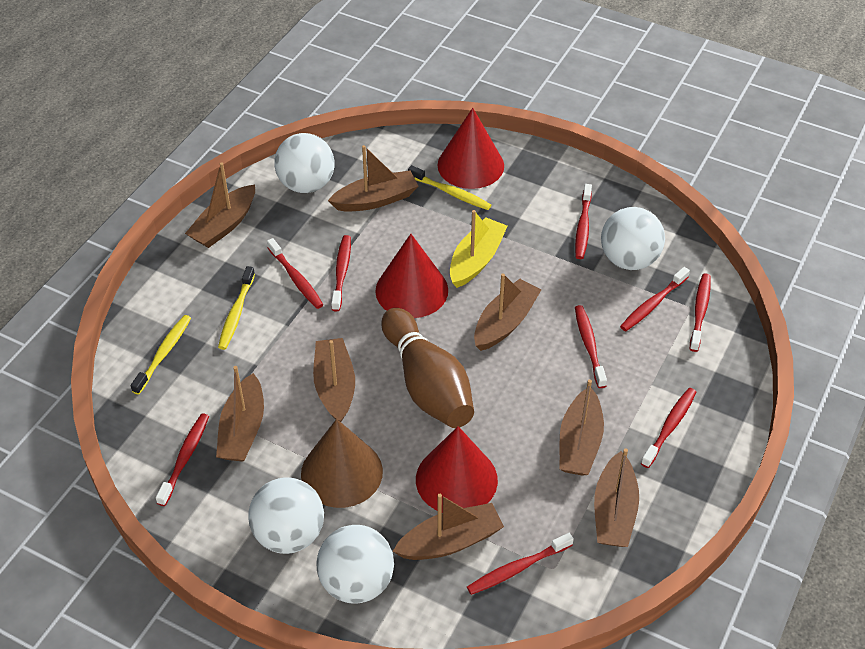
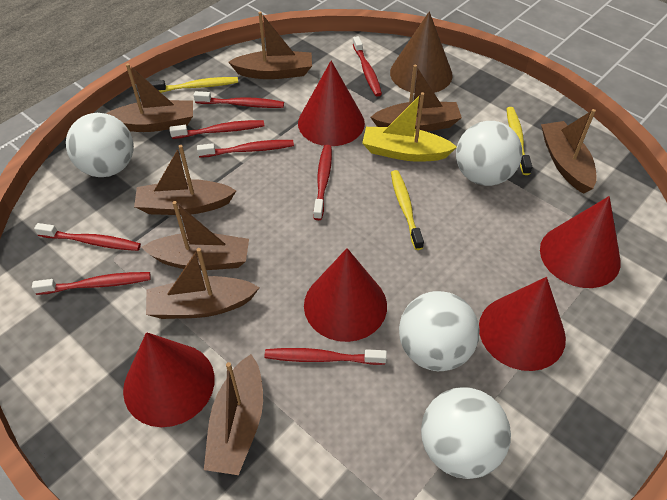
brown bowling pin: [381,308,474,428] = 1 -> none = 0
red cone: [375,234,448,318] [416,426,498,510] [437,108,504,189] = 3 -> [123,332,215,427] [298,61,365,146] [304,248,387,342] [479,277,566,371] [540,196,621,288] = 5
red toothbrush: [156,413,209,506] [267,238,323,309] [331,235,351,312] [467,533,574,595] [575,184,592,259] [575,305,607,388] [620,267,690,331] [641,388,696,468] [690,273,711,352] = 9 -> [32,272,151,295] [34,223,141,251] [169,120,264,139] [194,91,284,108] [197,140,294,158] [265,348,387,365] [313,145,332,220] [353,36,382,96] = 8

